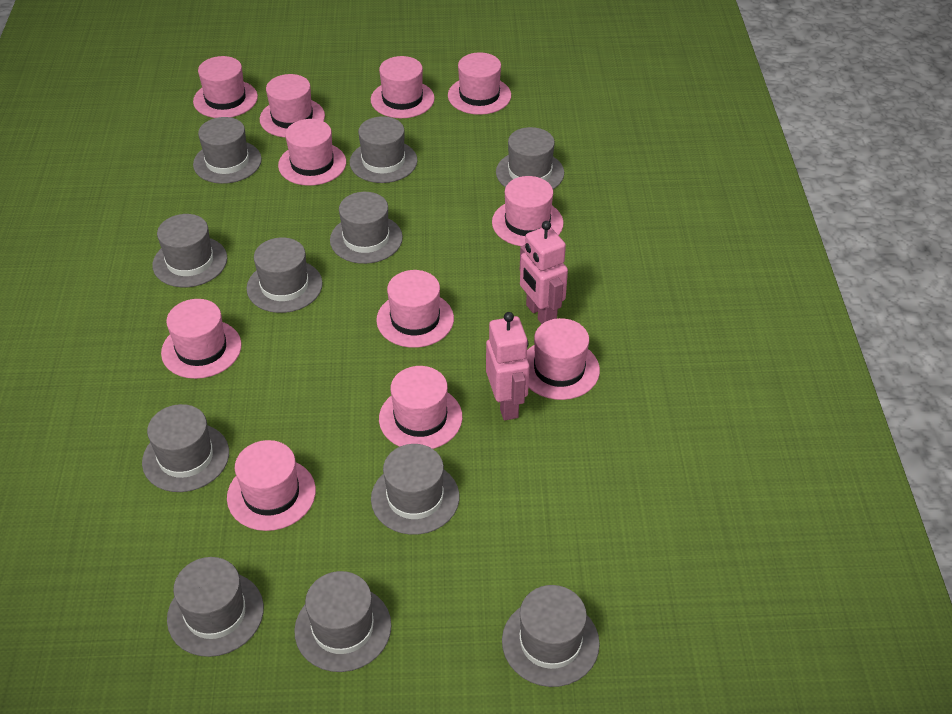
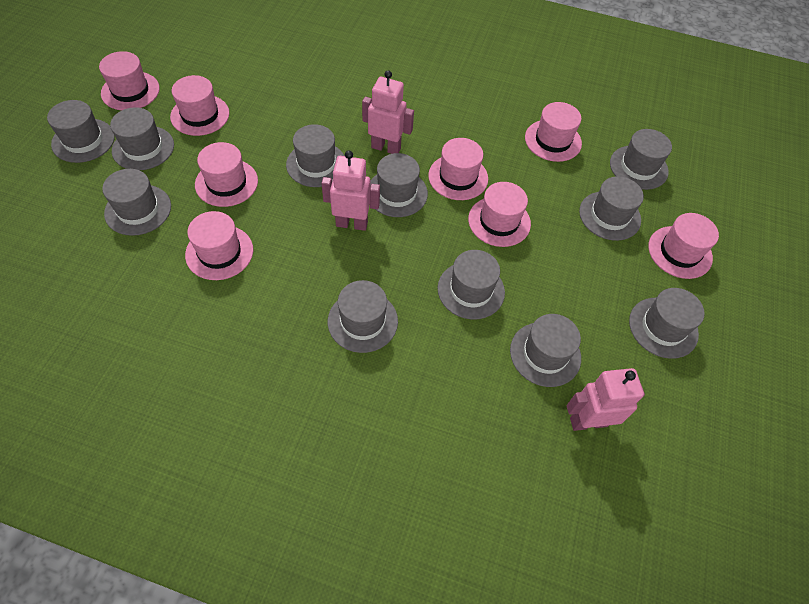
pink hat: [161,299,242,379] [193,56,258,118] [227,440,316,531] [260,74,325,138] [278,119,346,186] [371,56,435,118] [376,270,454,348] [379,366,462,449] [448,52,511,115] [492,176,564,246] [527,318,600,400] = 11 -> [99,51,160,111] [170,75,229,136] [185,211,253,280] [195,142,258,207] [428,138,488,200] [468,182,531,247] [525,102,582,162] [648,213,719,279] = 8
pink robot: [486,312,530,420] [520,221,568,324] = 2 -> [321,151,380,231] [362,70,414,154] [567,368,645,431] = 3

